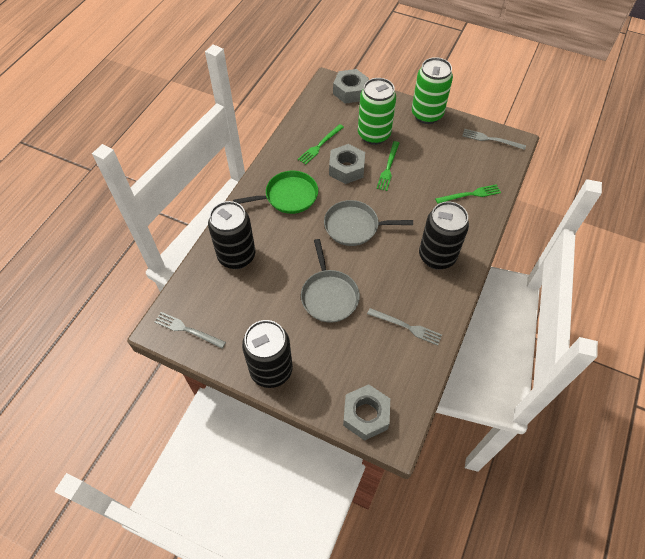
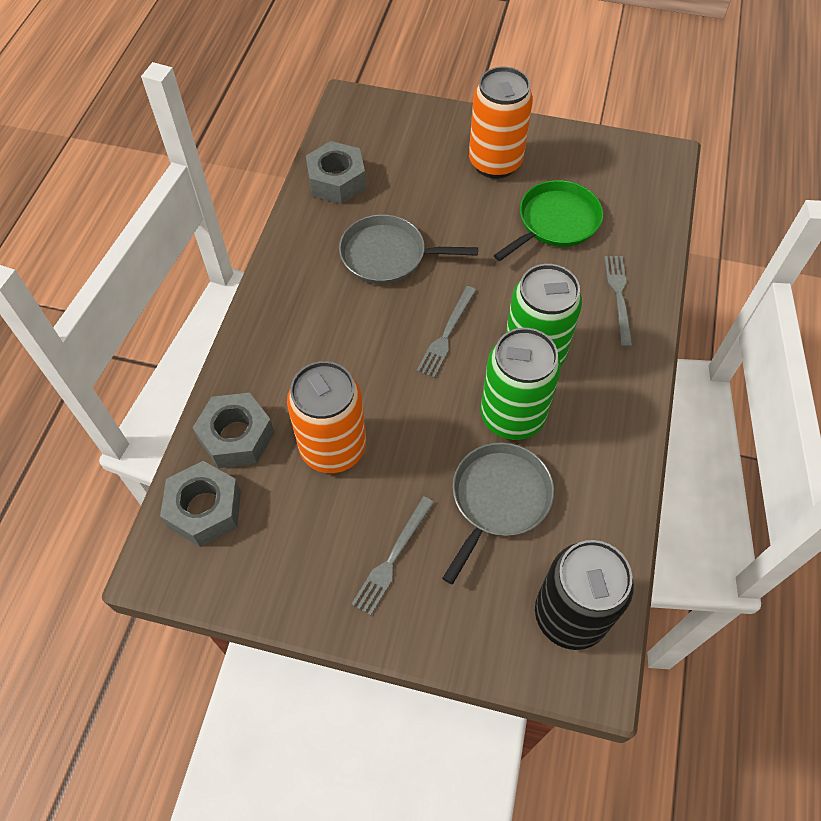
black can: [208,201,255,269] [242,320,293,388] [419,201,469,270] = 3 -> [535,540,634,650] = 1
green fork: [298,124,344,165] [377,141,399,191] [435,184,501,204] = 3 -> none = 0
orange can: none = 0 -> [287,361,366,473] [469,66,533,179] = 2

